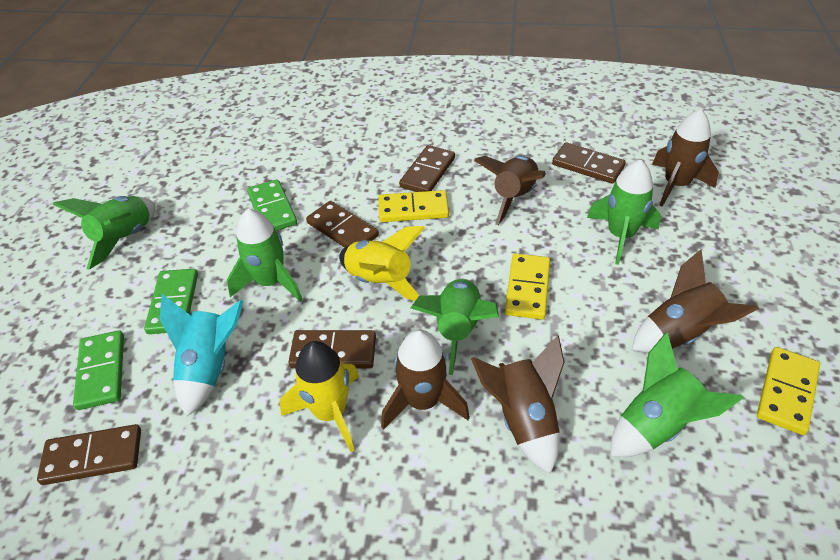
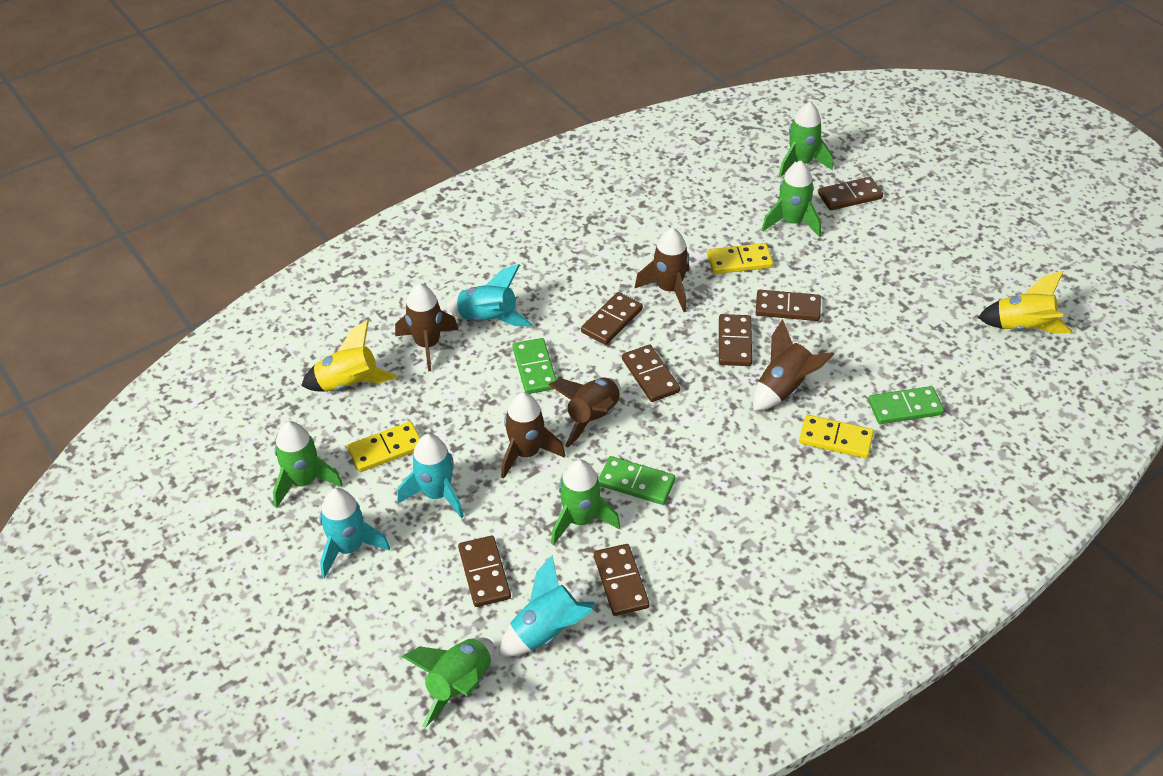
brown domino: [37,424,141,485] [288,330,376,368] [306,201,379,248] [399,145,455,192] [552,142,626,184] = 5 -> [458,536,511,607] [581,292,643,345] [594,544,649,616] [622,345,680,402] [719,314,752,366] [756,290,821,321] [818,177,883,210] = 7
turquoise rocket: [160,294,244,416] = 1 -> [320,488,390,578] [397,434,464,518] [446,264,532,326] [499,555,595,656] = 4

